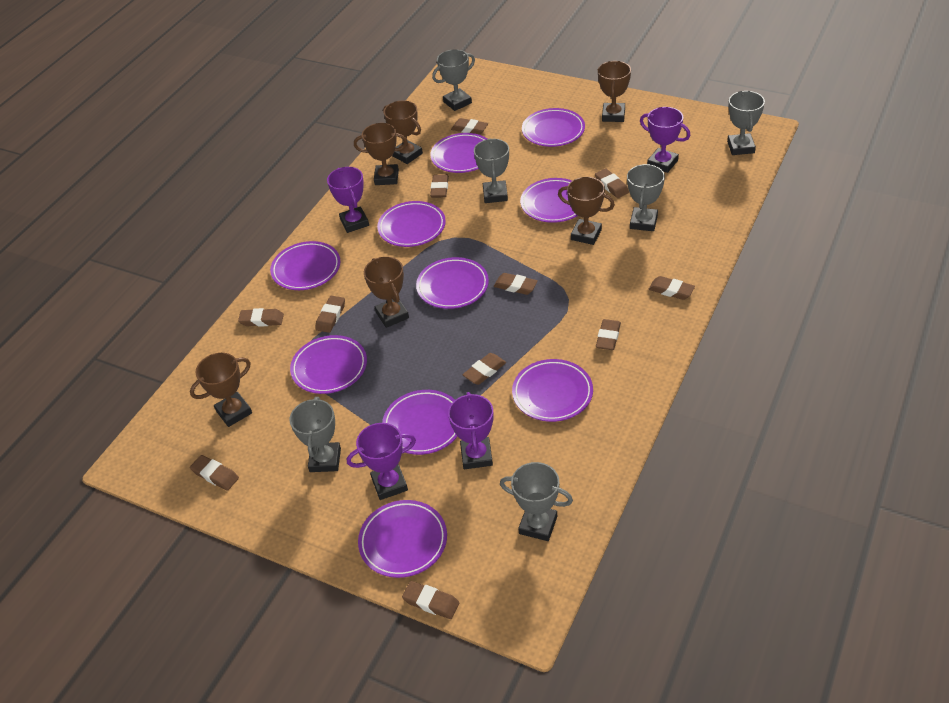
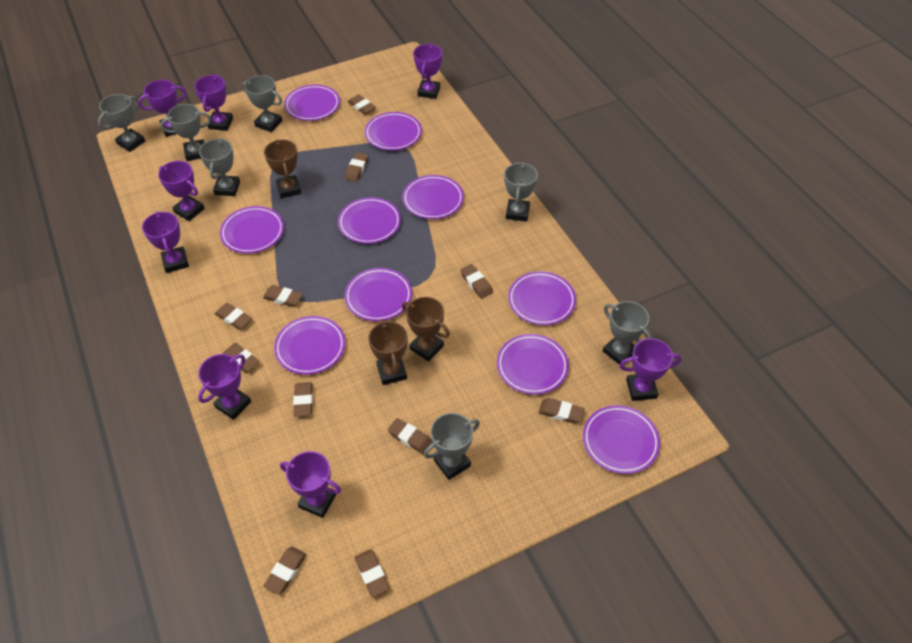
brown trophy: [190,353,252,427] [354,123,408,185] [364,257,409,328] [383,100,423,164] [558,177,615,245] [598,61,631,122] = 6 -> [264,139,301,198] [368,319,408,385] [402,297,450,361] = 3
grey trophy: [290,397,341,472] [432,50,475,111] [474,138,509,203] [500,462,573,541] [627,164,665,231] [727,91,765,155] = 6 -> [98,94,145,152] [160,104,211,161] [199,138,240,196] [242,75,282,132] [424,413,480,480] [504,162,538,222] [603,301,652,365] = 7
purple trophy: [327,167,369,233] [347,423,416,500] [448,392,493,469] [640,107,690,173] = 4 -> [138,80,186,137] [142,211,189,273] [158,161,205,221] [194,75,233,131] [198,354,251,420] [280,451,341,518] [413,44,442,99] [619,338,681,401] = 8

